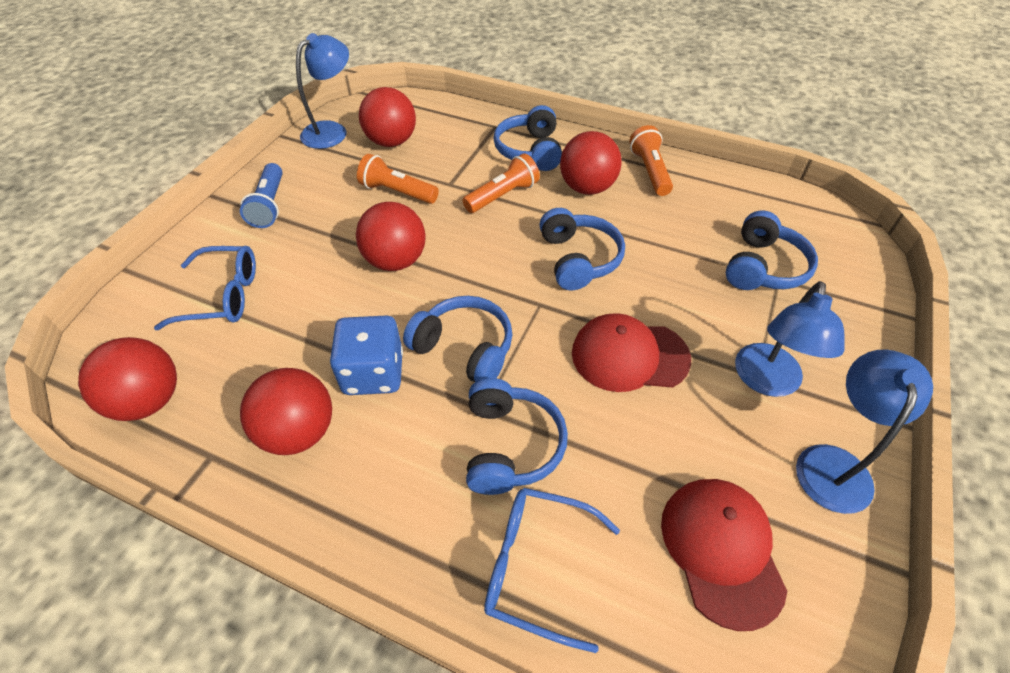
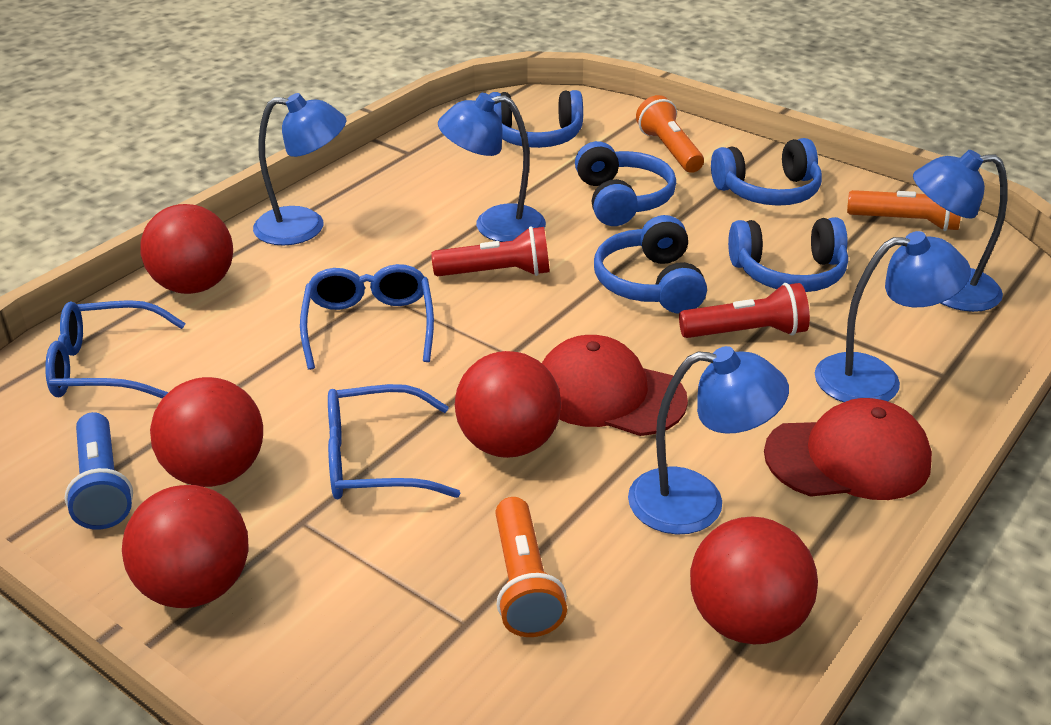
blue dice: [330,315,403,395] = 1 -> none = 0
blue glasses: [154,246,256,330] [484,488,620,653] = 2 -> [45,300,186,398] [300,264,434,370] [328,384,460,499] = 3
blue lamp: [296,33,349,149] [735,281,845,397] [796,350,933,514] = 3 -> [253,93,346,245] [438,93,546,242] [628,346,789,535] [815,231,971,403] [913,150,1008,312] = 5
red flashlight: none = 0 -> [431,226,550,276] [679,283,810,338] = 2

